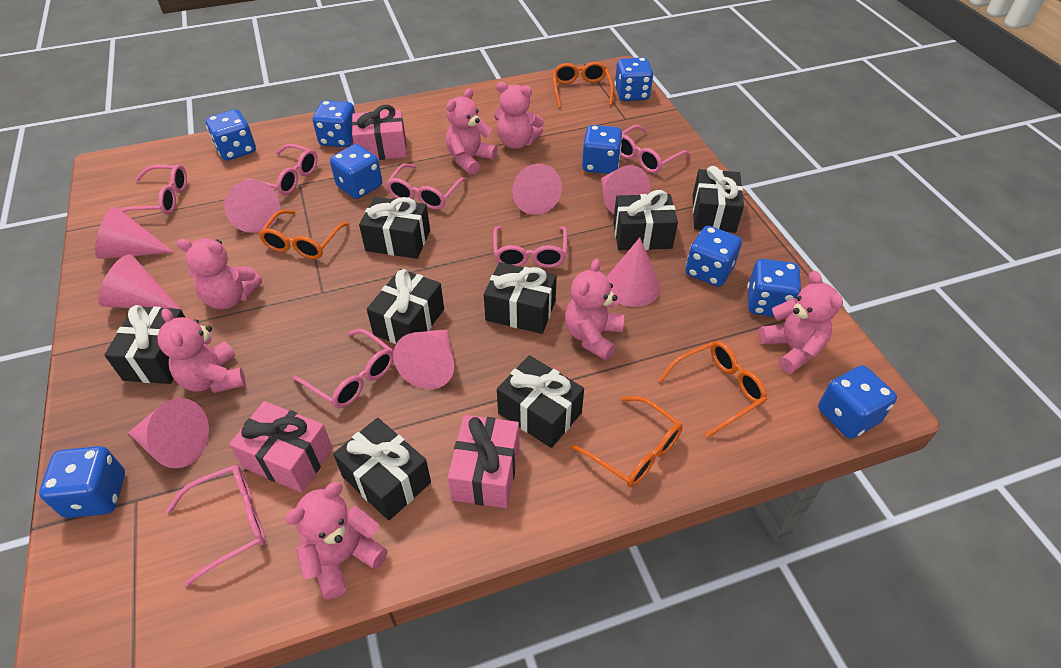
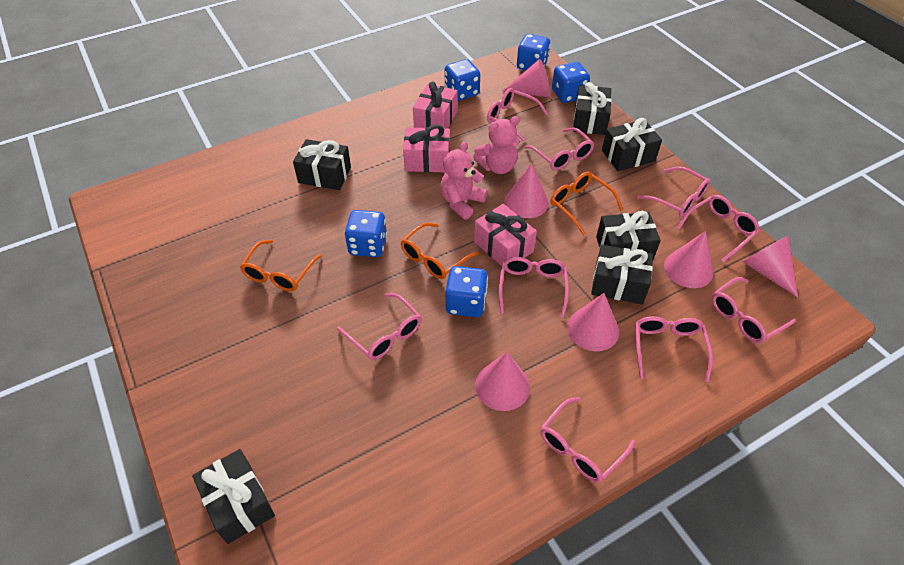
black gift: [104,305,186,384] [333,418,431,520] [359,197,430,259] [367,269,444,344] [484,262,557,334] [497,355,584,448] [613,190,678,250] [693,166,744,233] = 8 -> [192,449,275,544] [293,139,351,190] [574,82,612,135] [591,245,653,304] [596,211,661,260] [602,118,662,171] = 6
blue dice: [39,446,125,518] [206,109,256,161] [313,100,355,147] [330,144,382,199] [582,125,623,174] [615,57,654,101] [685,226,742,287] [747,259,801,317] [818,366,897,439] = 9 -> [344,210,387,257] [445,59,480,101] [445,266,488,317] [517,34,550,71] [552,62,590,103] = 5
orange glasses: [259,210,350,259] [553,62,614,108] [571,396,683,487] [659,341,767,438] = 4 -> [240,240,322,291] [401,222,479,279] [550,172,623,235] = 3
pink cone: [95,206,175,259] [98,254,182,310] [128,398,209,468] [224,180,280,233] [393,329,454,389] [512,164,562,215] [601,165,650,214] [607,238,660,307] = 8 -> [475,352,530,411] [503,59,550,97] [505,163,549,218] [567,293,619,351] [664,231,713,288] [742,236,798,297] = 6
pink glasses: [120,164,187,215] [166,465,266,587] [245,144,318,195] [293,329,394,408] [386,163,467,209] [493,226,567,268] [621,125,690,173] = 7 -> [337,293,421,360] [487,88,548,141] [499,257,569,318] [524,127,594,170] [540,397,635,483] [635,316,713,382] [637,166,710,217] [677,195,760,262] [712,277,796,343] = 9
pink teddy bear: [157,308,245,393] [177,238,262,309] [285,482,388,600] [446,88,498,175] [494,82,544,149] [565,258,624,360] [759,271,843,374] = 7 -> [440,142,487,220] [473,116,520,174] = 2

